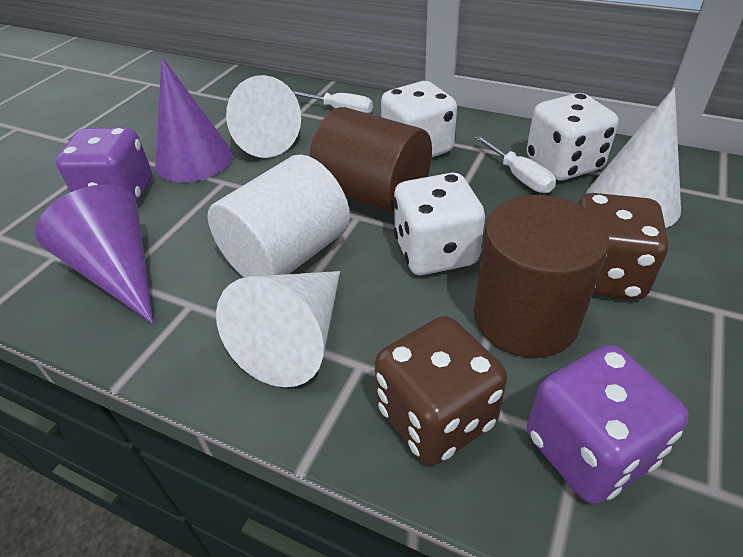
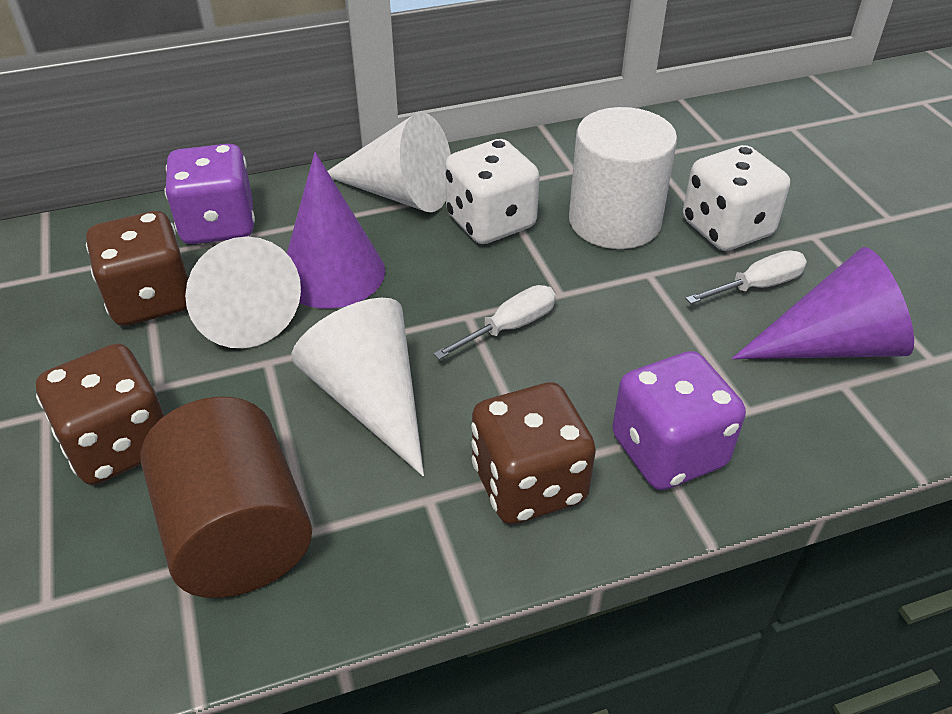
brown cylinder: [310,107,432,214] [474,195,609,358] = 2 -> [140,397,312,598] = 1
brown dice: [375,316,507,466] [577,193,669,300] = 2 -> [36,344,165,485] [86,211,188,326] [471,382,596,524] = 3
white dice: [381,81,457,157] [393,173,485,275] [527,93,619,180] = 3 -> [445,139,540,244] [683,145,790,251] = 2

